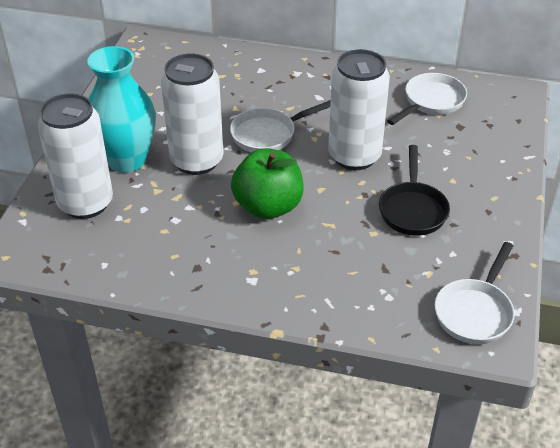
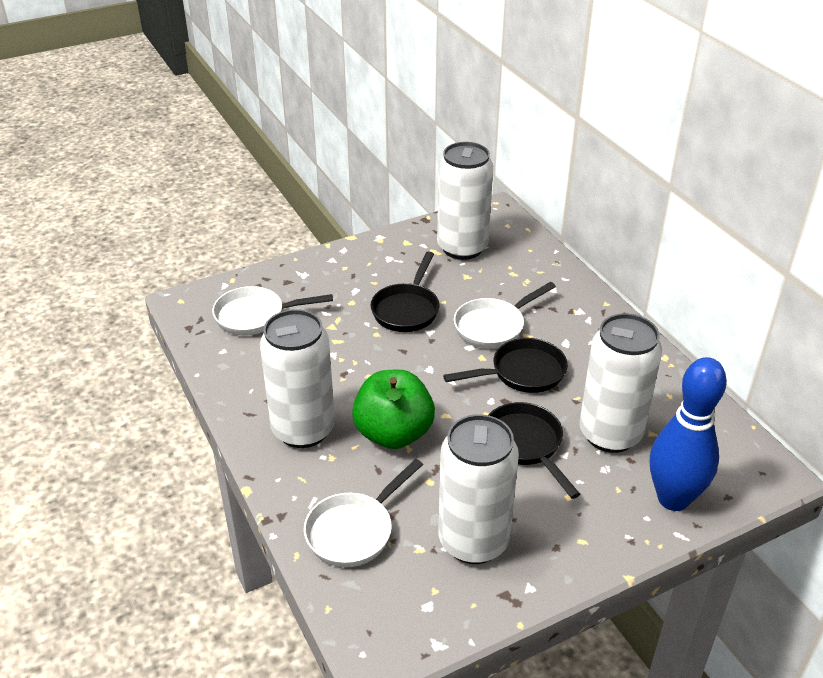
black pan: [379,145,450,236] = 1 -> [370,251,440,332] [443,338,568,393] [489,402,580,499] = 3
blue bowling pin: none = 0 -> [650,357,727,511] = 1
turquoise vase: [88,46,156,173] = 1 -> none = 0
white can: [38,93,113,219] [161,53,223,175] [328,49,390,170] = 3 -> [260,309,335,448] [437,142,493,260] [438,414,519,564] [579,313,662,453] = 4

